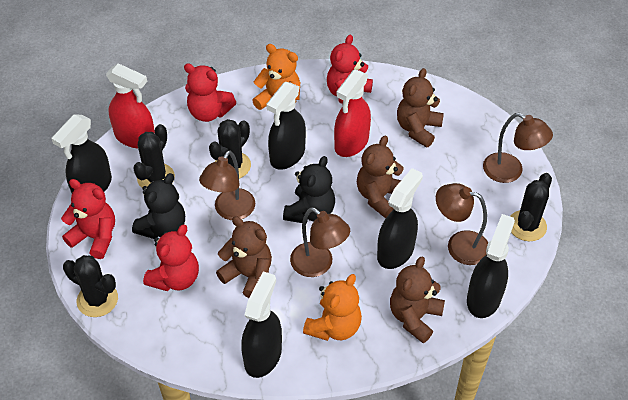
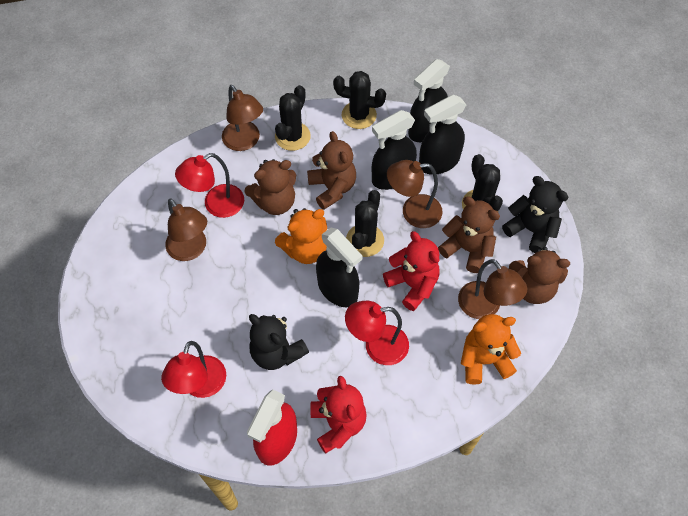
black spray bottle: [51,114,112,193] [241,271,282,378] [266,82,306,170] [377,168,423,269] [467,214,515,318] = 5 -> [316,228,362,307] [372,110,417,190] [408,59,450,142] [419,95,466,175] = 4
red lamp: none = 0 -> [161,341,226,398] [175,153,244,218] [345,301,409,365] = 3
red spray bottle: [106,63,155,148] [334,69,371,157] = 2 -> [247,390,297,466] = 1
red teddy bear: [61,179,115,259] [143,224,199,291] [184,63,236,122] [327,35,373,104] = 4 -> [311,376,367,453] [383,231,439,311] = 2

